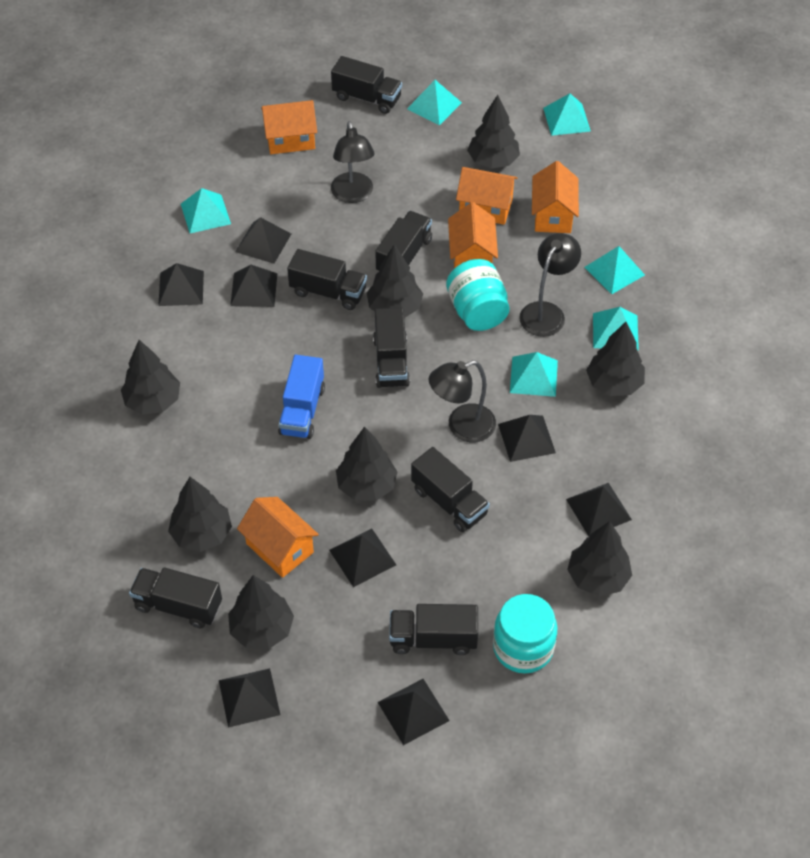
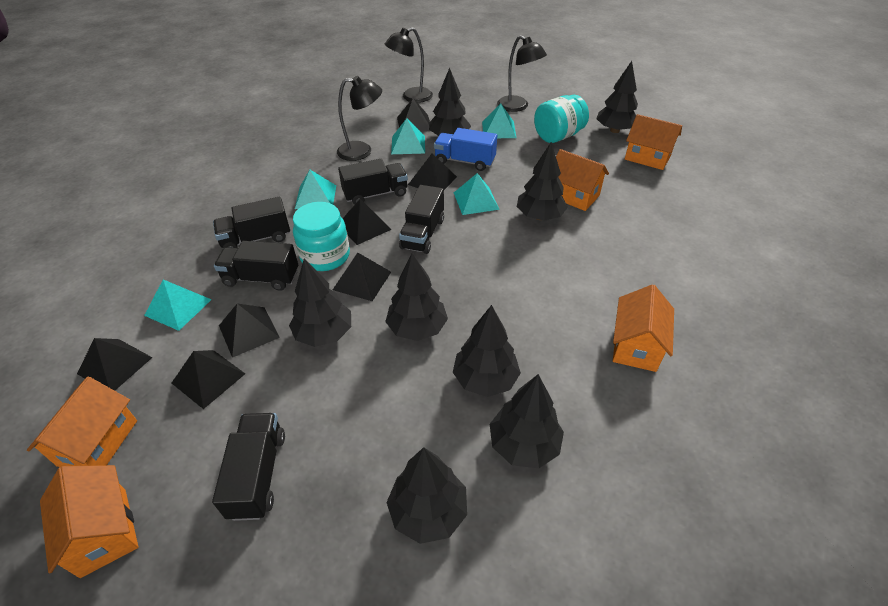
black pyramid: [158,263,204,306] [219,668,280,727] [230,265,277,307] [235,217,291,264] [329,529,396,587] [378,679,450,745] [498,415,556,462] [566,483,632,537] = 8 -> [77,338,153,391] [172,350,245,409] [219,303,280,358] [333,253,391,301] [343,199,392,245] [397,98,430,132] [408,154,457,190] = 7
black truck: [129,567,222,628] [287,249,367,310] [331,56,402,114] [373,308,410,388] [375,211,432,271] [389,604,478,655] [411,447,490,532] = 7 -> [212,413,285,521] [213,197,290,249] [214,241,298,291] [338,159,408,205] [399,185,444,254] = 5
turquoise pyramid: [181,188,231,233] [407,80,462,125] [510,352,558,397] [543,93,591,136] [584,246,645,294] [593,307,639,350] = 6 -> [144,279,212,331] [295,170,336,209] [391,118,425,154] [454,173,500,215] [482,104,516,138] = 5

